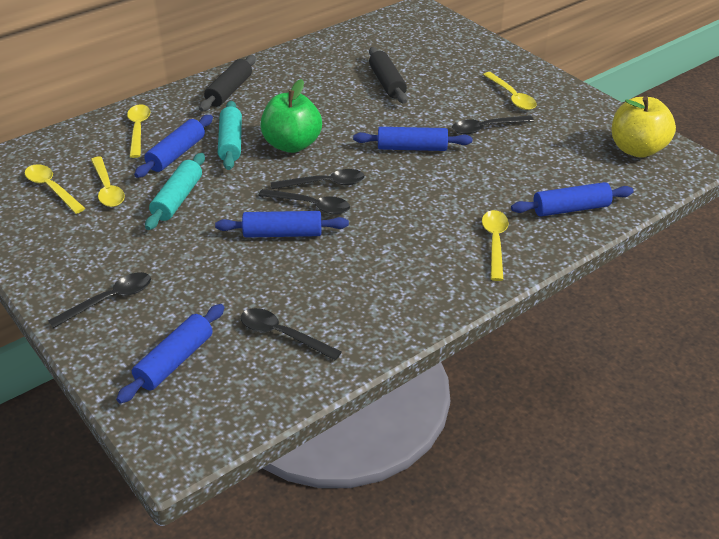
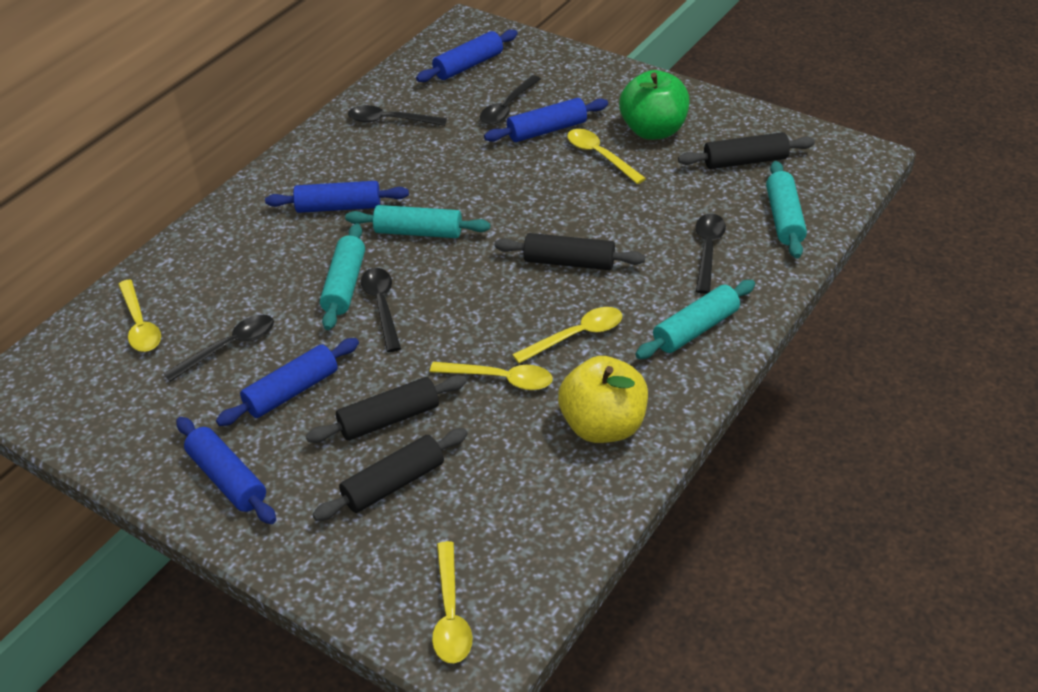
black rolling pin: [199,55,256,111] [369,47,407,104] = 2 -> [306,375,467,443] [312,428,468,521] [495,233,645,270] [678,132,815,169] = 4
turquoise rolling pin: [145,153,205,230] [218,101,242,170] = 2 -> [320,223,365,330] [345,205,490,238] [635,280,755,359] [766,161,807,258] = 4

